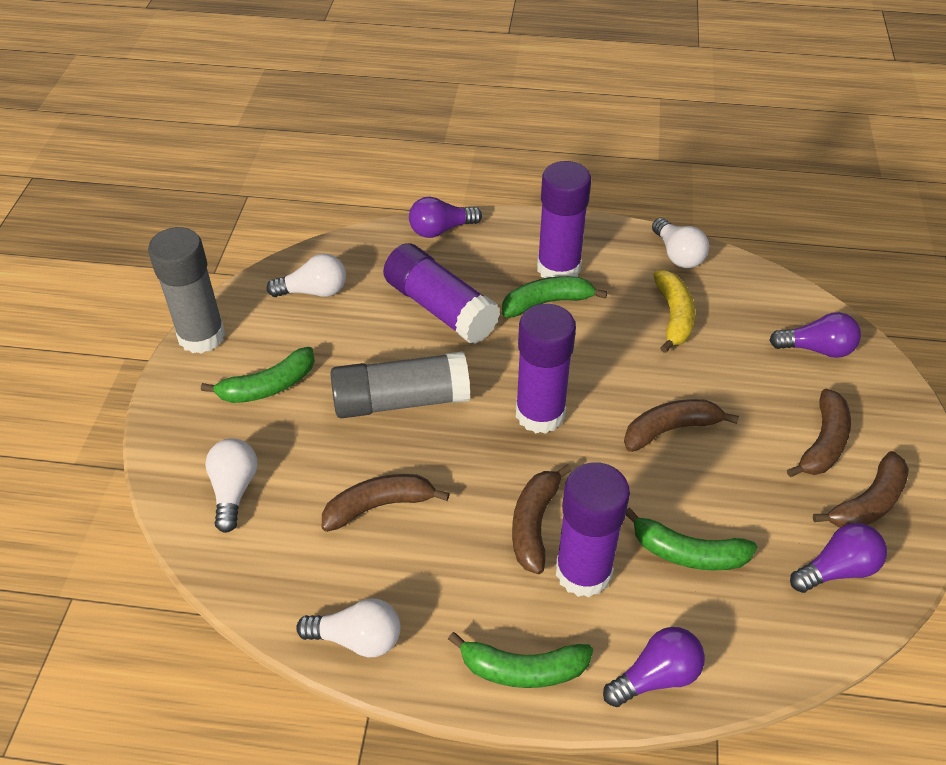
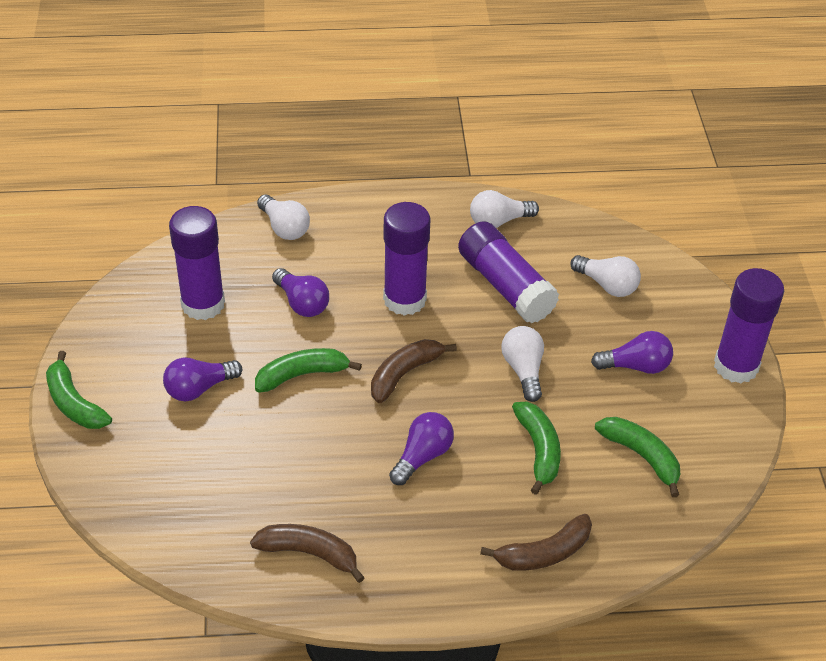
brown banana: [322,474,450,532] [512,464,572,574] [624,399,739,452] [787,389,851,477] [813,451,909,528] = 5 -> [250,524,365,583] [371,339,457,403] [480,514,592,571] = 3
grey glue stick: [148,227,226,354] [330,351,470,418] = 2 -> none = 0
yellow banana: [653,270,695,353] = 1 -> none = 0

